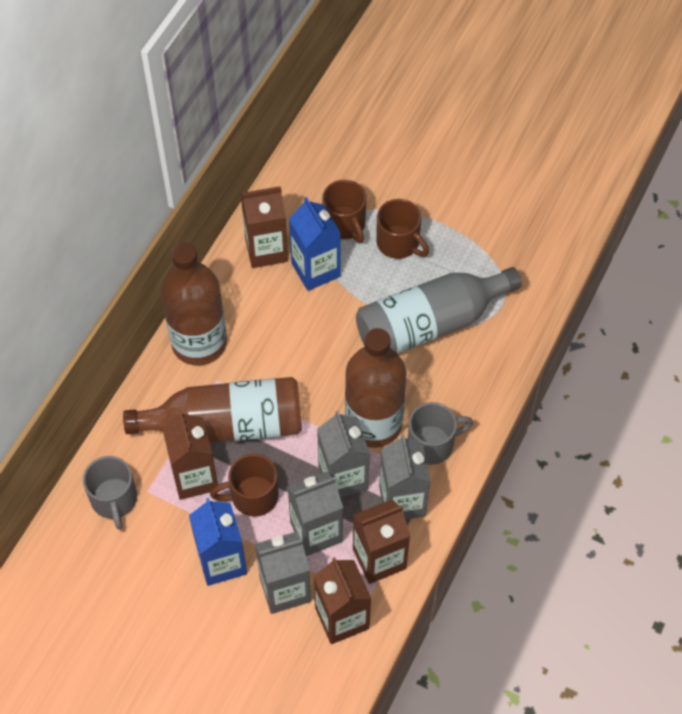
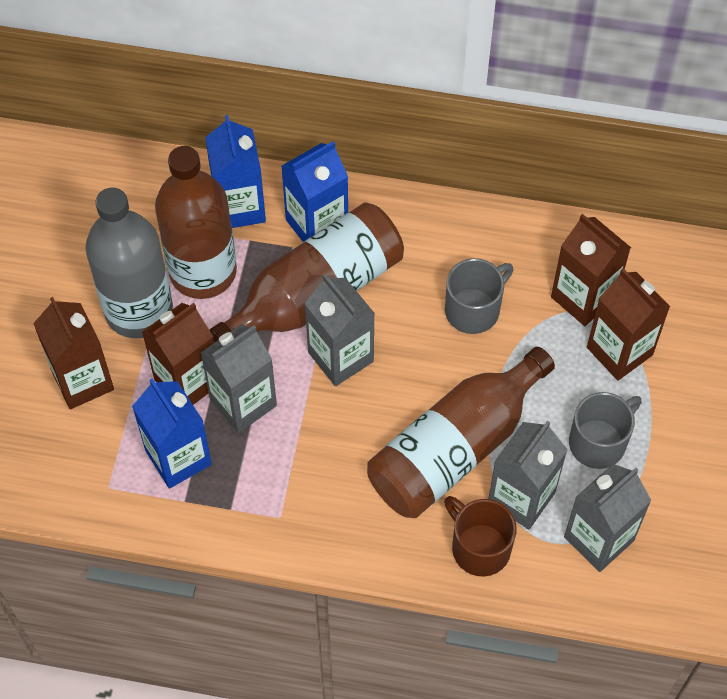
blue carton: [189,498,247,586] [289,197,341,291] = 2 -> [132,378,212,489] [205,115,266,228] [281,141,348,242] = 3
brown mug: [210,454,279,517] [322,180,367,243] [376,199,429,259] = 3 -> [444,496,517,577] = 1

